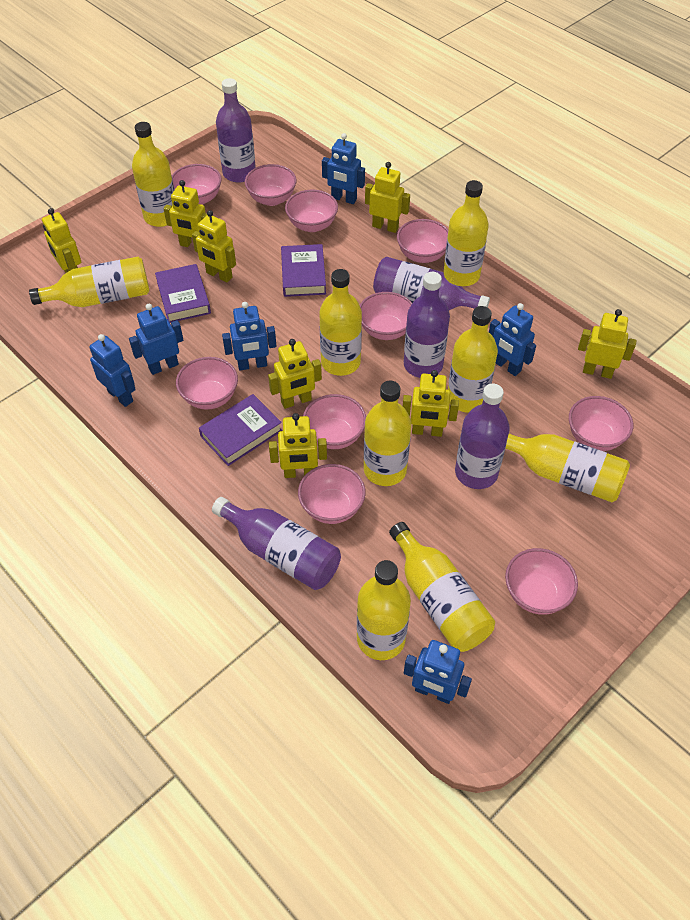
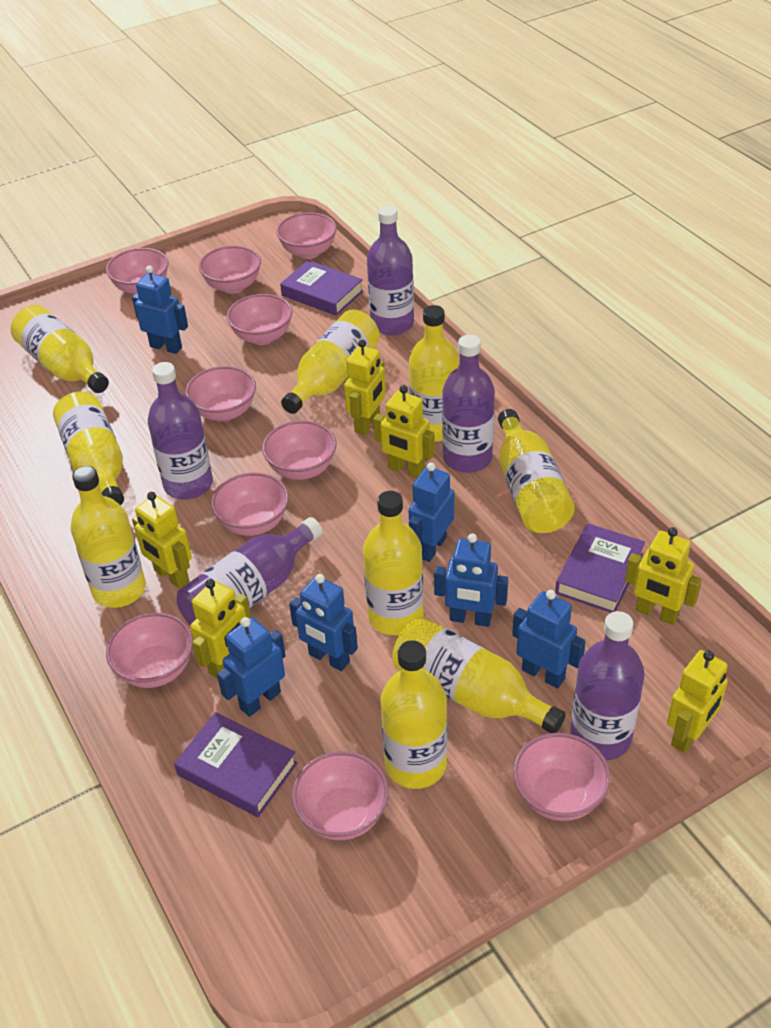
yellow robot: [42,208,81,272] [164,180,207,247] [192,210,236,282] [268,339,322,409] [269,413,327,478] [365,162,410,233] [403,370,459,437] [578,309,637,379] = 8 -> [132,492,192,589] [190,579,251,678] [344,339,386,435] [373,385,435,478] [625,527,702,625] [667,650,728,753] = 6

